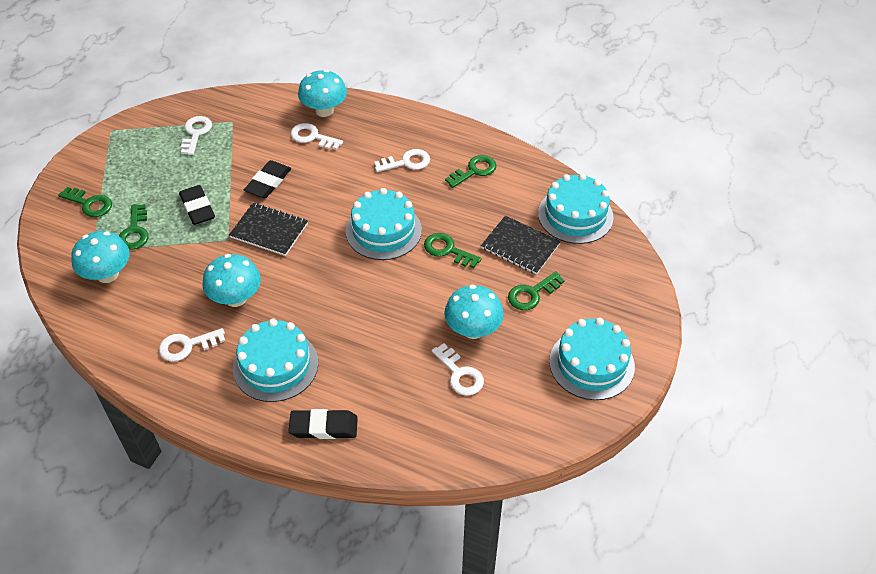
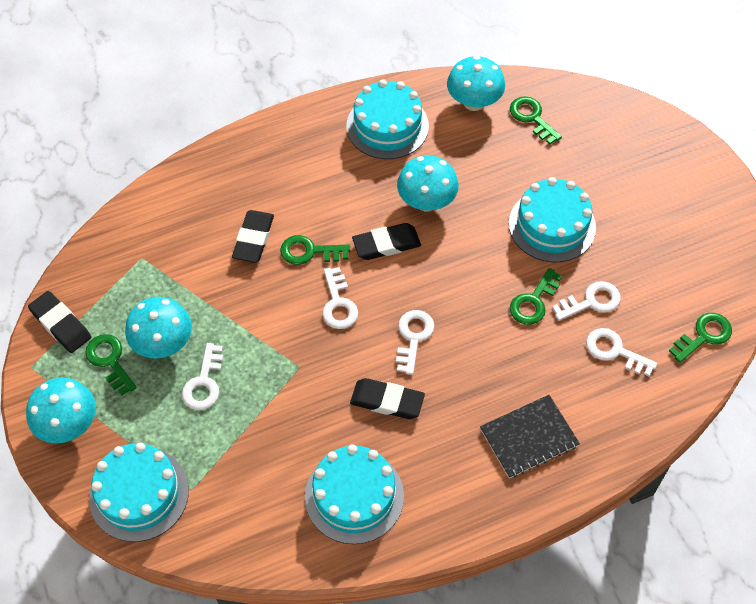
black eraser: [179,185,215,225] [244,160,291,199] [289,409,358,439] = 3 -> [28,291,91,353] [232,210,274,263] [350,378,425,419] [352,223,421,260] = 4
black notebook: [229,203,308,256] [481,216,561,275] = 2 -> [480,395,580,478] = 1

